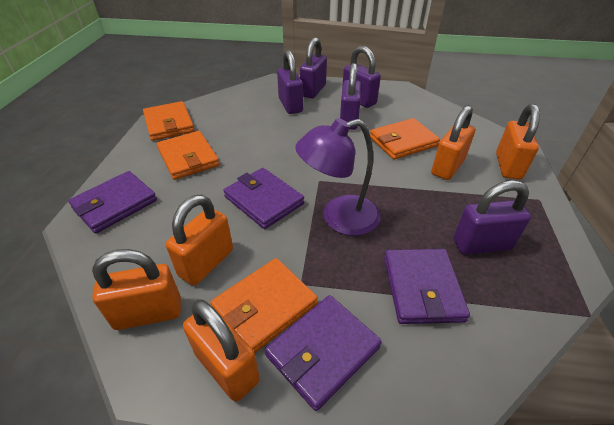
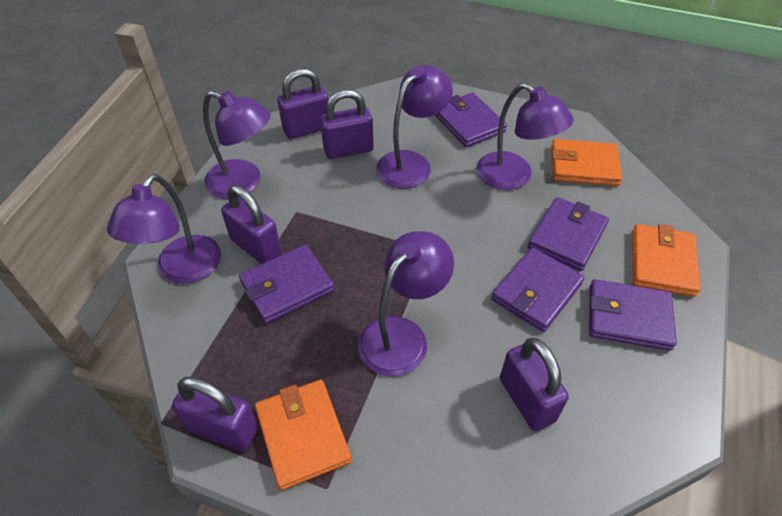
orange padlock: [92,249,181,330] [166,195,233,285] [183,299,260,402] [431,105,475,180] [496,104,540,179] = 5 -> none = 0
orange wallet: [143,101,194,141] [157,131,219,180] [210,258,318,353] [370,118,440,160] = 4 -> [255,380,352,490] [551,139,622,186] [632,224,701,297] = 3
purple lamp: [295,118,380,236] = 1 -> [107,174,221,284] [203,91,270,199] [358,231,454,376] [376,65,453,189] [477,83,574,190] = 5
purple wallet: [68,171,157,234] [223,168,304,229] [265,295,382,411] [384,249,470,324] = 4 -> [239,244,334,324] [435,92,507,147] [491,247,585,332] [527,197,609,271] [589,279,677,351] = 5

